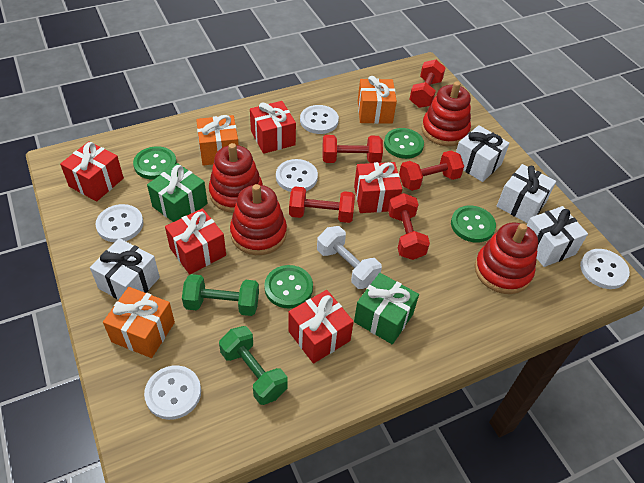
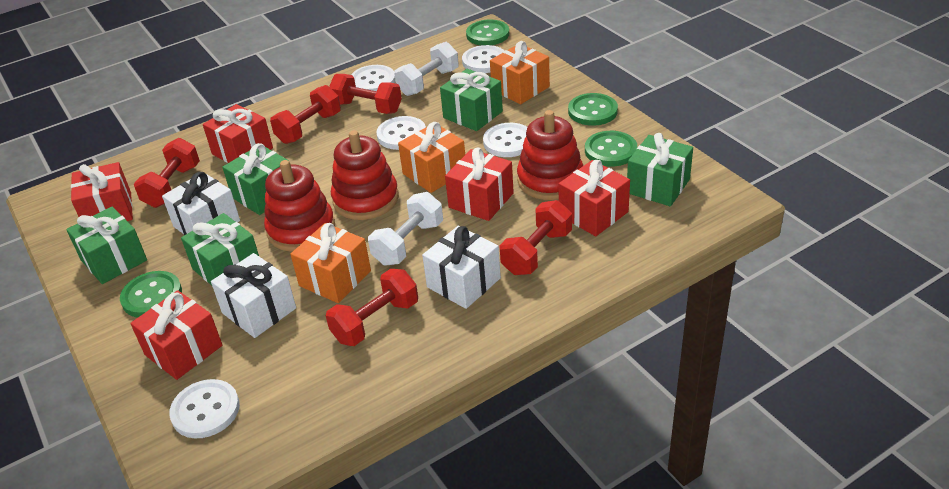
green dumbbell: [182,274,259,316] [219,326,288,405] = 2 -> none = 0
green gift: [147,163,207,222] [354,273,419,344] = 2 -> [66,207,147,284] [181,213,259,285] [222,143,289,215] [440,69,503,131] [627,133,693,206] = 5
red stacking toy: [209,143,263,213] [230,184,287,255] [422,81,471,146] [475,223,538,294] = 4 -> [264,160,335,252] [331,130,399,220] [517,110,583,200] = 3
white dumbbell: [317,226,382,289] = 1 -> [368,192,443,266] [394,42,459,96] = 2
white gift: [90,238,160,300] [456,125,510,182] [497,164,556,223] [527,206,588,267] = 4 -> [162,172,240,235] [211,253,296,338] [422,226,501,309] = 3

